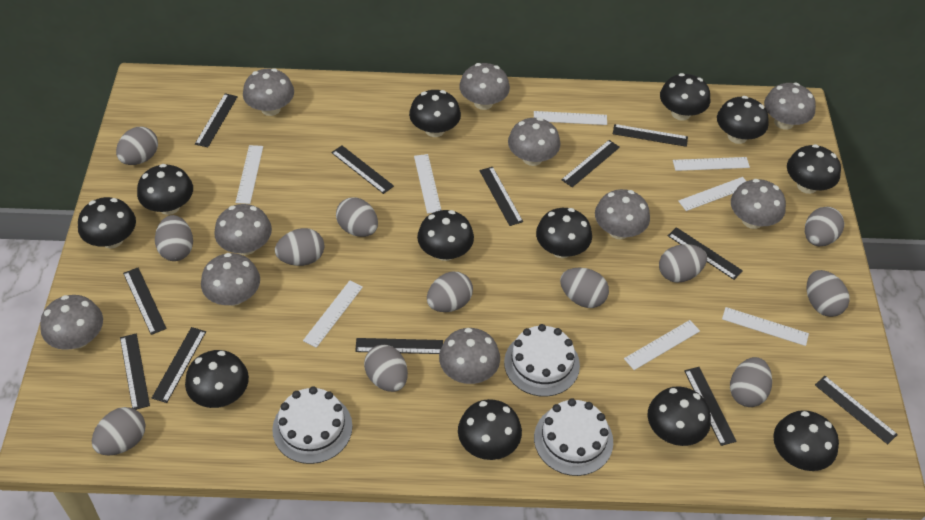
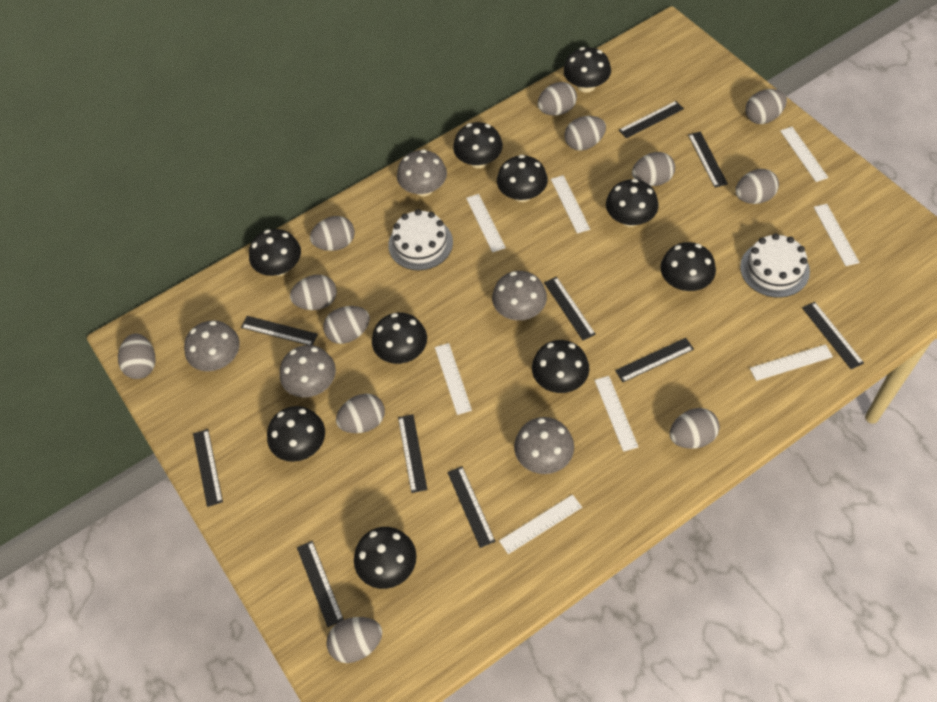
black mushroom: [78,197,136,249] [137,164,193,215] [185,350,249,408] [409,90,461,137] [417,210,474,261] [458,399,522,460] [536,208,592,258] [647,386,711,446] [660,73,710,121] [717,96,769,144] [773,410,839,471] [787,144,841,194] = 12 -> [249,229,301,276] [267,406,325,462] [354,527,417,589] [372,313,427,364] [453,122,503,168] [497,155,548,202] [532,340,589,393] [563,47,611,93] [606,179,658,227] [660,242,716,291] = 10
black ruler: [120,334,150,410] [123,268,167,335] [152,327,206,403] [195,93,238,148] [331,145,394,194] [355,338,443,354] [479,167,523,226] [561,140,620,187] [613,124,688,147] [668,227,743,280] [684,367,737,446] [815,376,898,444] = 12 -> [193,429,223,507] [241,316,318,345] [297,541,344,627] [398,414,427,493] [447,466,496,548] [544,277,596,341] [615,338,694,382] [619,101,684,139] [688,131,728,188] [802,302,864,369] = 10
grey mushroom: [40,295,103,350] [201,253,260,306] [214,204,272,255] [243,68,294,116] [439,328,500,384] [459,63,510,110] [508,117,560,166] [595,189,650,239] [731,179,786,229] [764,83,816,130] = 10 -> [184,320,240,371] [280,345,336,398] [397,149,447,197] [492,271,547,320] [514,417,574,474] = 5
white cake: [272,386,352,464] [504,324,580,397] [534,398,613,476] = 3 -> [388,209,453,270] [740,233,810,298] = 2

